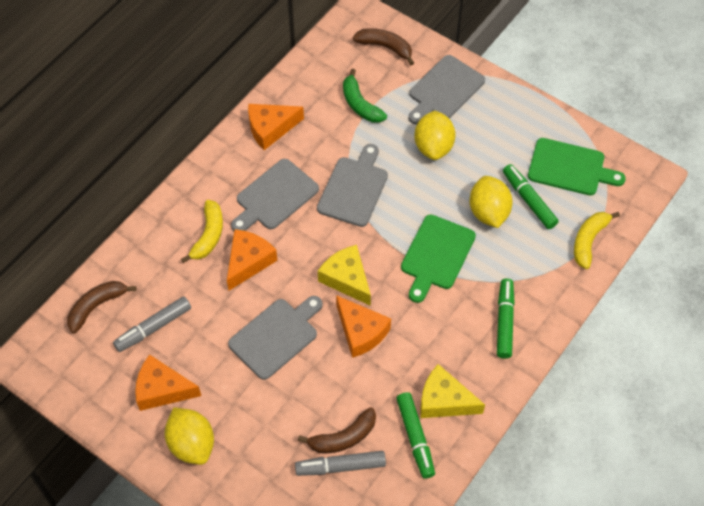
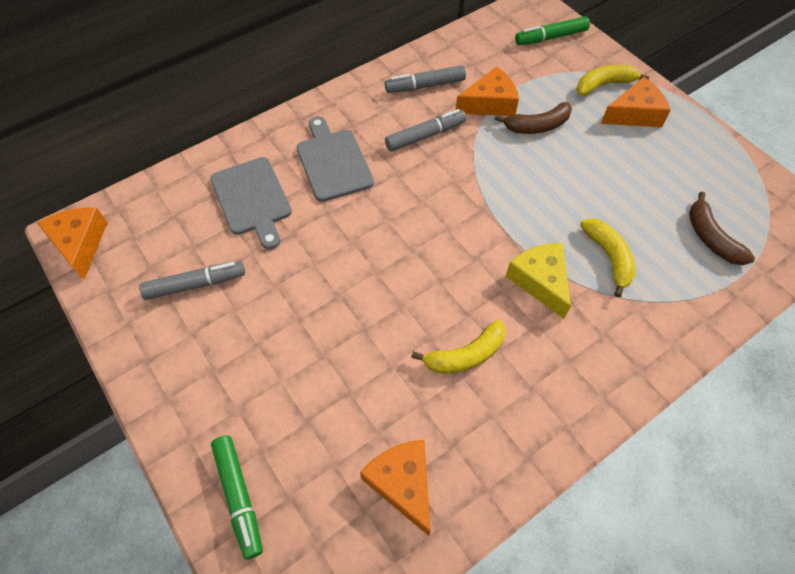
brown banana: [67,281,136,334] [298,407,376,453] [352,28,414,65] = 3 -> [495,102,572,134] [689,192,755,265] = 2
green banana: [343,69,387,123] = 1 -> none = 0
green cutting board: [401,215,476,303] [528,138,626,195] = 2 -> none = 0
green marker: [396,392,435,479] [497,278,515,359] [503,164,559,229] = 3 -> [211,436,263,560] [515,16,590,45] = 2
grey cutting board: [228,296,323,380] [231,159,319,231] [317,144,388,227] [409,55,485,124] = 4 -> [211,157,292,250] [296,116,374,202] = 2
grey marker: [113,296,191,352] [295,451,386,476] = 2 -> [139,261,245,300] [385,65,466,93] [385,109,466,152] = 3
yellow banana: [181,200,223,263] [574,212,620,269] = 2 -> [411,320,505,374] [577,65,650,96] [580,218,635,298] = 3
yellow cheese: [318,245,371,306] [420,364,485,418] = 2 -> [506,243,571,319] = 1
yellow lemon: [165,407,214,465] [414,111,456,160] [470,176,513,228] = 3 -> none = 0

